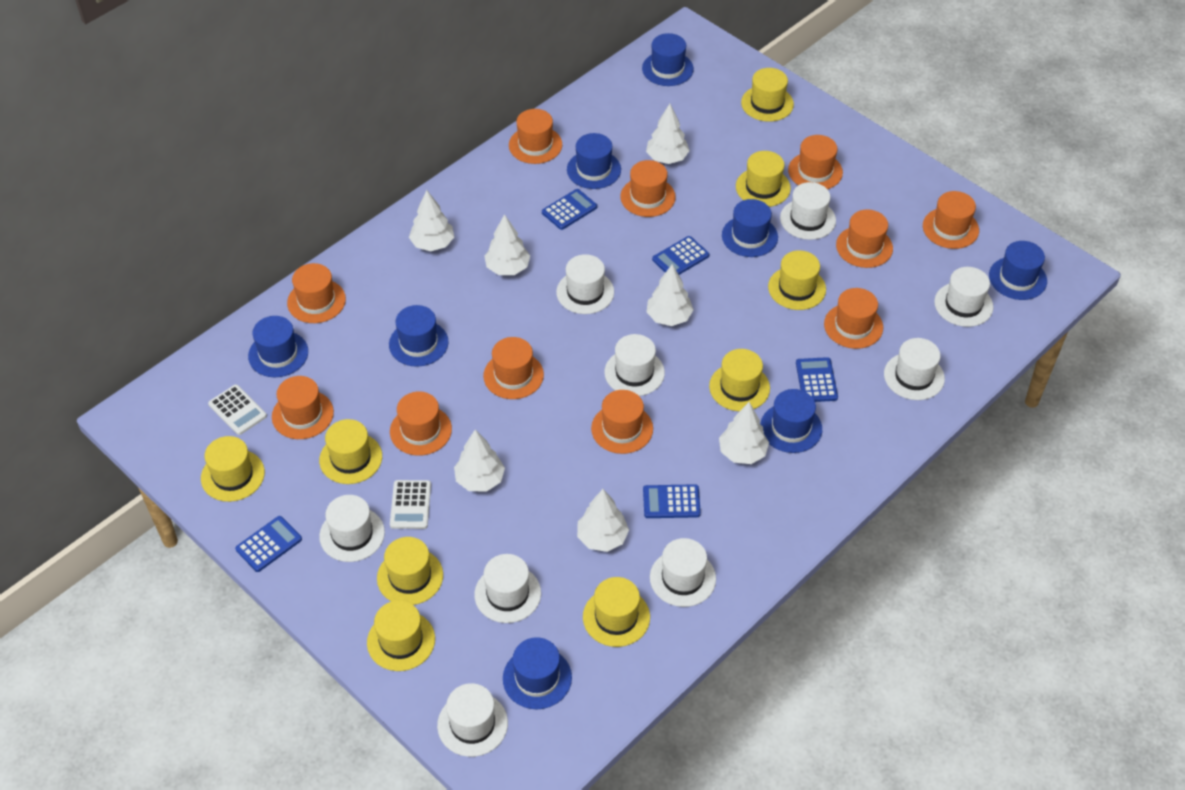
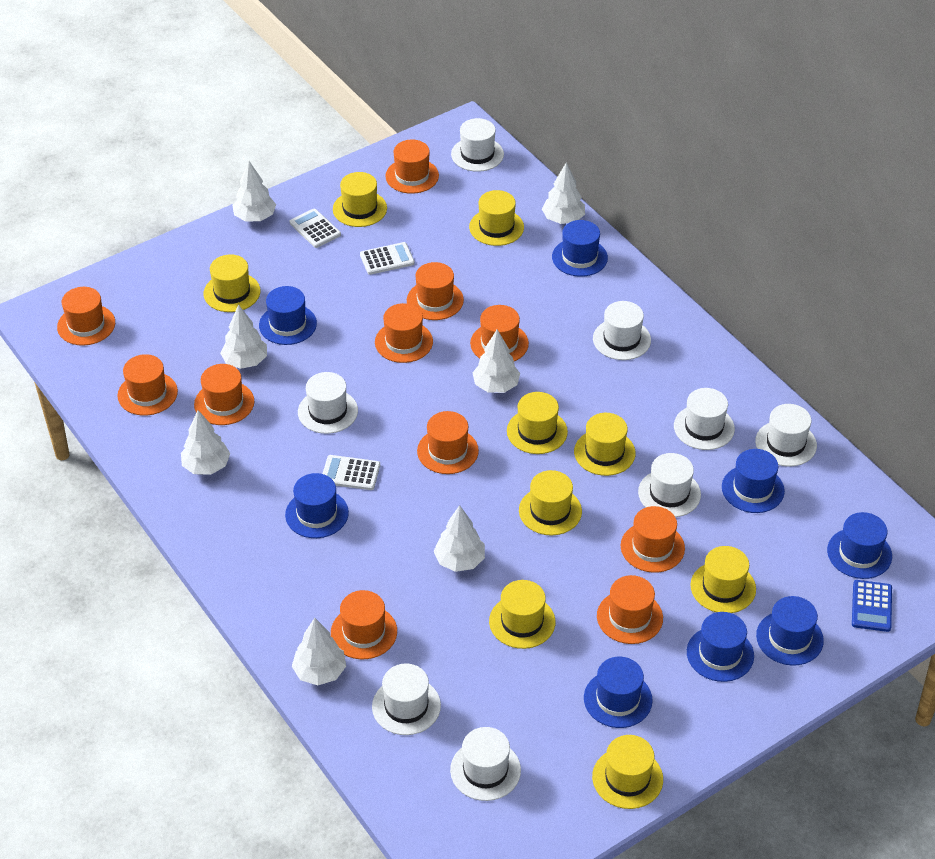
blue calculator: [235,516,302,572] [542,189,597,230] [643,484,701,518] [652,236,709,275] [796,357,838,402] = 5 -> [852,580,892,632] = 1
white calculator: [208,385,267,435] [390,480,431,529] = 2 -> [290,209,341,248] [323,455,380,490] [360,242,415,275] = 3
white hat: [319,495,385,562] [437,683,508,757] [474,554,541,623] [556,254,614,314] [604,334,665,396] [650,538,716,607] [780,182,836,240] [884,338,945,400] [934,267,993,327] = 9 -> [298,372,358,434] [372,664,441,735] [450,727,521,801] [451,118,504,172] [593,301,651,360] [638,453,701,517] [674,388,735,450] [755,404,817,467] = 8

